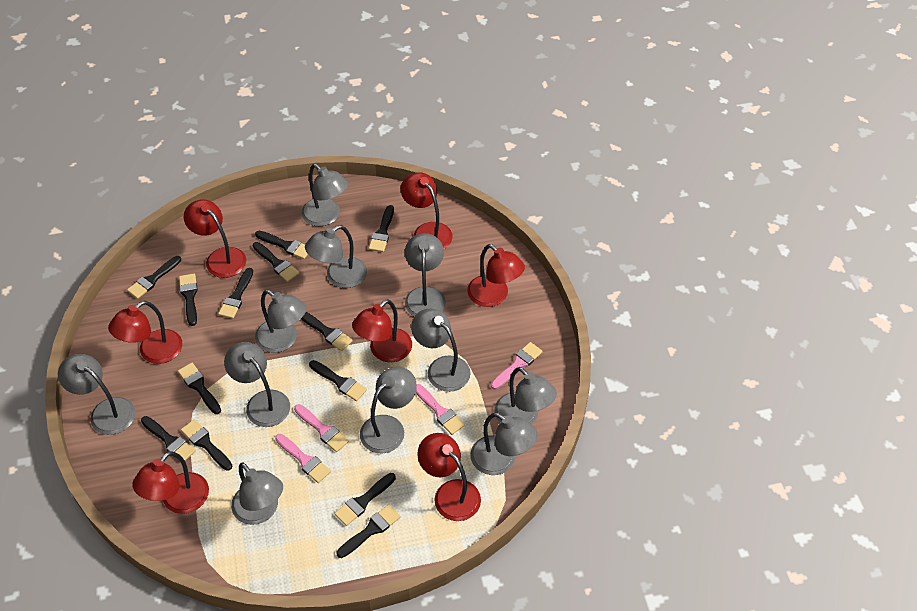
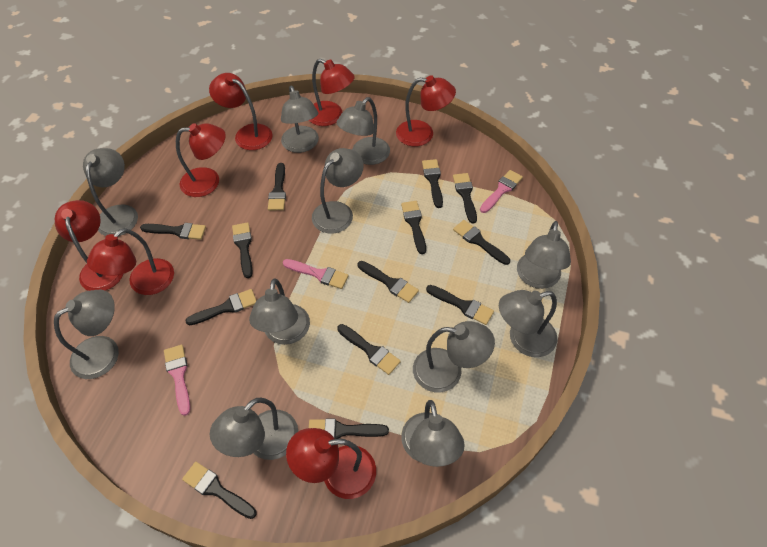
pink brush: [275,434,331,483] [294,404,349,452] [416,384,465,435] [491,342,543,389] = 4 -> [164,345,190,416] [283,259,349,289] [480,170,523,213] = 3

